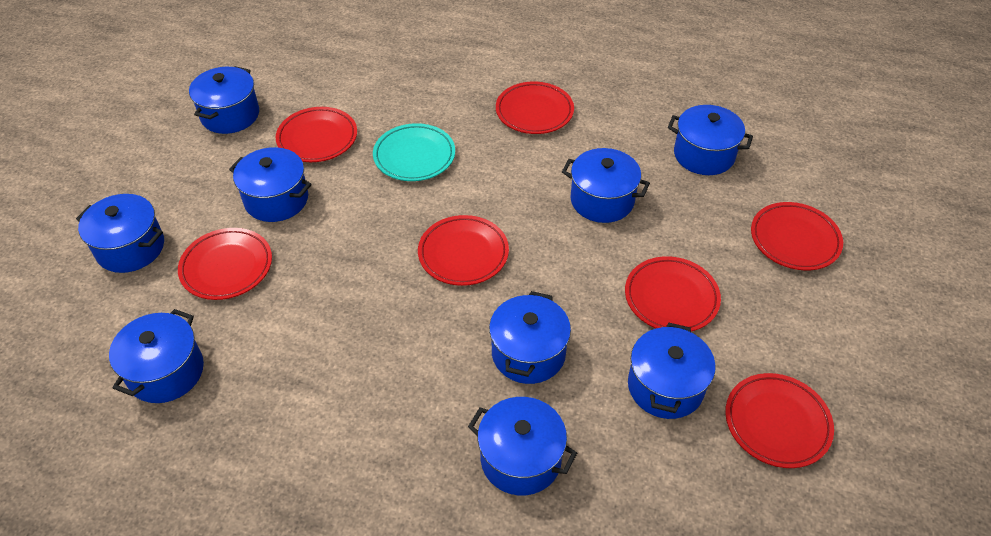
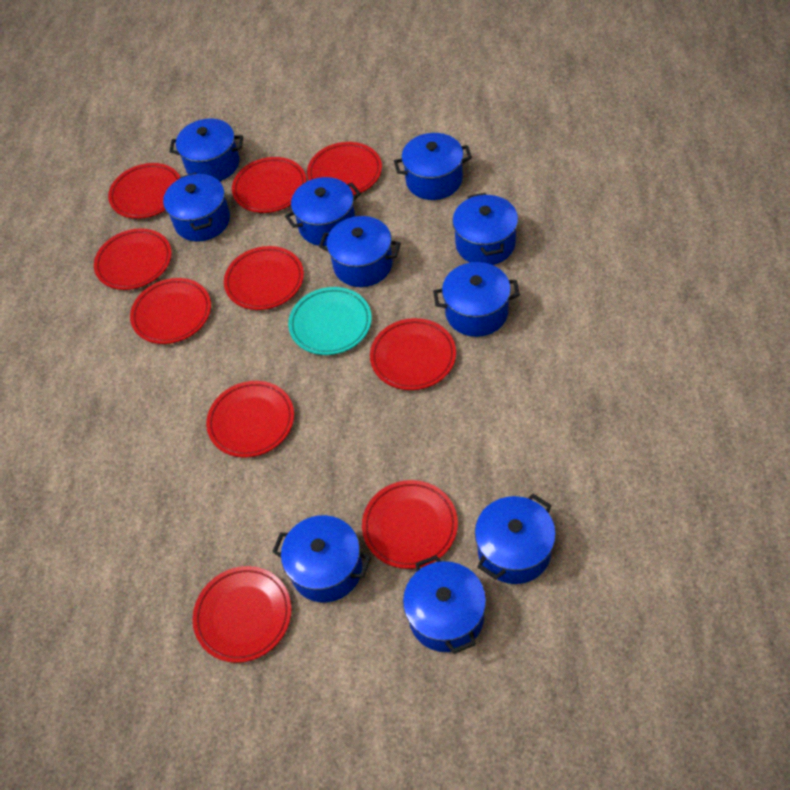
blue pot: [76,194,164,273] [109,309,204,403] [189,66,259,134] [229,147,312,222] [468,397,577,496] [489,291,571,384] [562,148,650,223] [628,322,715,419] [668,105,753,175] = 9 -> [163,173,230,242] [169,119,243,181] [272,515,371,602] [285,177,361,246] [319,216,401,287] [394,133,472,200] [403,555,486,654] [433,262,520,337] [452,193,518,265] [475,494,556,584] = 10
red plate: [178,228,272,300] [275,107,357,162] [418,215,509,286] [496,82,574,134] [625,256,721,332] [725,373,834,468] [751,202,843,270] = 7 -> [94,228,172,290] [108,163,180,219] [130,278,211,344] [193,566,292,663] [206,381,294,457] [224,246,304,310] [232,157,307,213] [307,142,382,196] [362,480,458,569] [370,318,456,390] = 10

